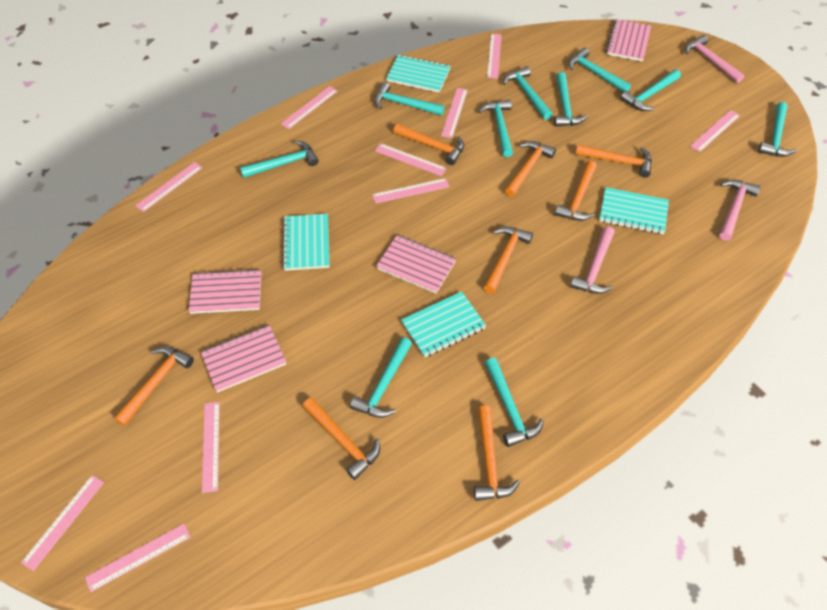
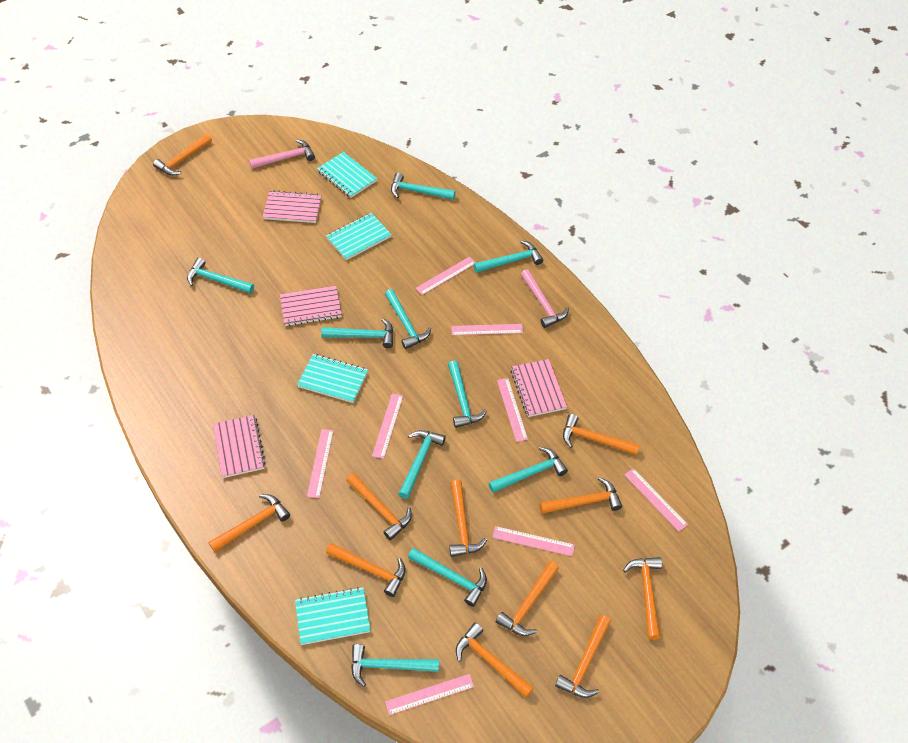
orange hammer: [114,347,194,426] [302,397,380,480] [393,124,464,165] [474,405,520,501] [484,226,533,294] [505,141,556,197] [555,161,597,221] [575,144,652,178] = 8 -> [153,134,212,176] [208,494,290,552] [326,543,406,597] [346,473,412,540] [449,479,487,557] [456,623,534,698] [496,561,559,636] [540,477,622,514] [555,615,611,698] [563,414,639,455] [623,557,662,640] = 11
pink hammer: [570,226,615,294] [685,35,744,83] [719,180,761,241] = 3 -> [249,139,315,169] [521,269,569,328] = 2
pink ruler: [21,475,104,571] [85,523,190,592] [135,162,203,212] [202,402,220,493] [281,86,338,129] [372,178,449,204] [375,143,447,176] [441,88,468,138] [487,34,502,79] [690,110,740,152] = 10 -> [307,429,333,498] [372,393,403,459] [385,674,474,715] [415,256,476,295] [451,324,523,335] [492,526,575,556] [497,378,528,442] [624,468,688,532] = 8

